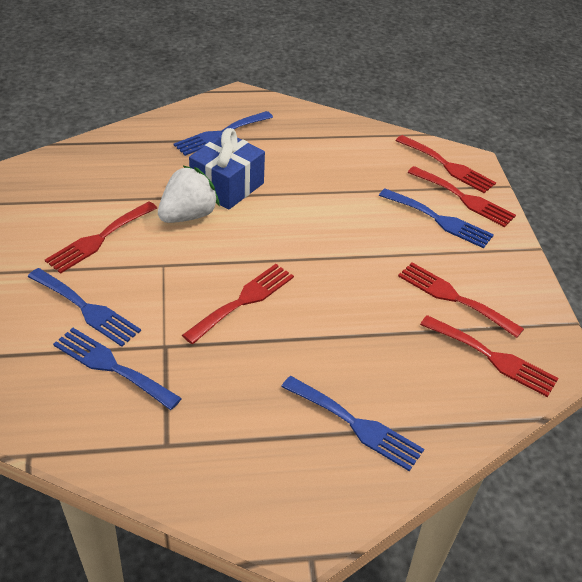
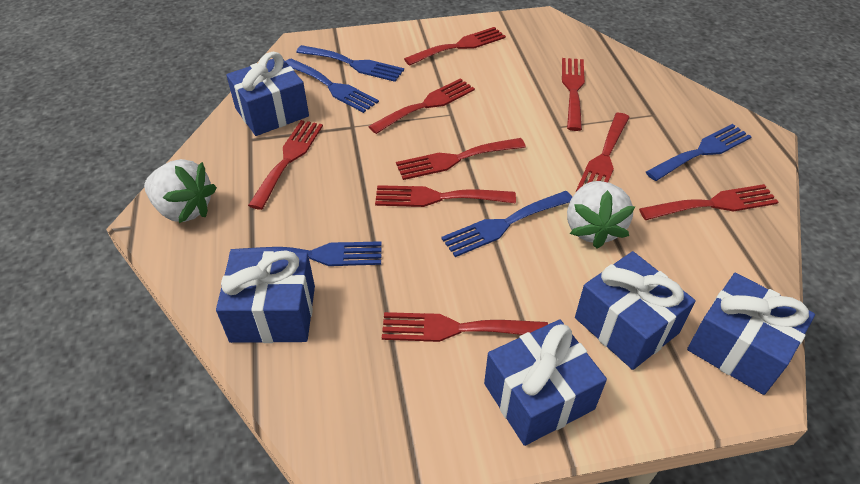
blue gift: [189,128,265,210] = 1 -> [216,250,315,343] [226,52,309,136] [484,319,607,446] [575,251,696,370] [687,273,815,395] = 5
red fork: [45,201,157,274] [182,264,294,344] [395,135,496,193] [398,262,524,338] [407,166,516,227] [420,315,558,397] = 6 -> [248,120,323,210] [368,78,475,134] [375,185,516,207] [382,312,548,342] [396,138,526,180] [404,27,506,66] [562,58,585,131] [576,113,630,192] [639,184,778,220] = 9
white strawberry: [158,165,220,223] = 1 -> [144,159,217,223] [567,181,635,249] = 2

